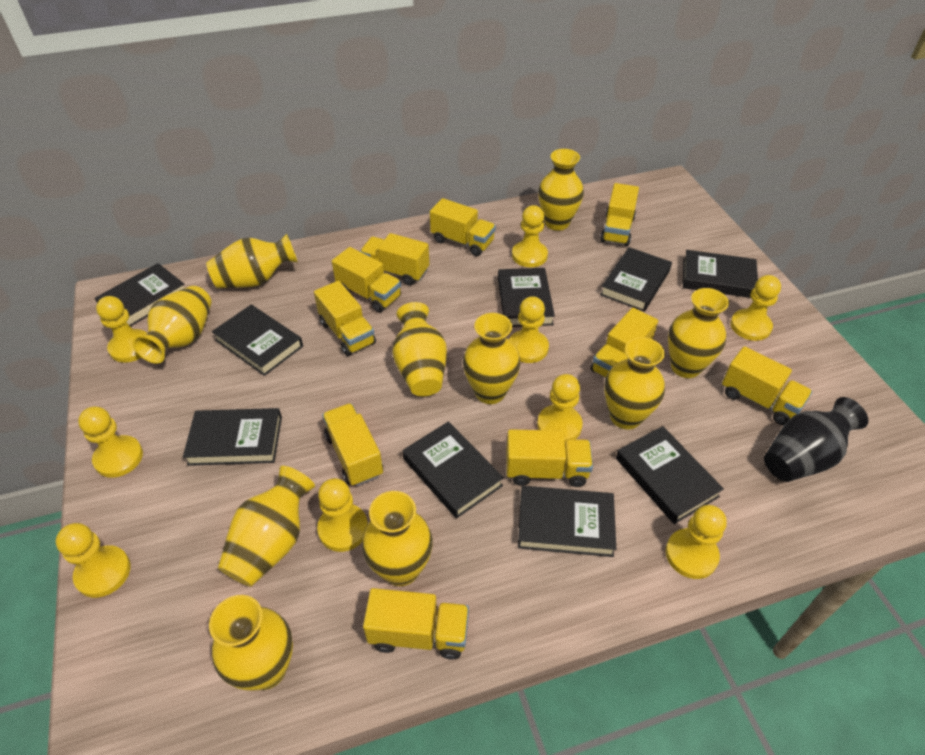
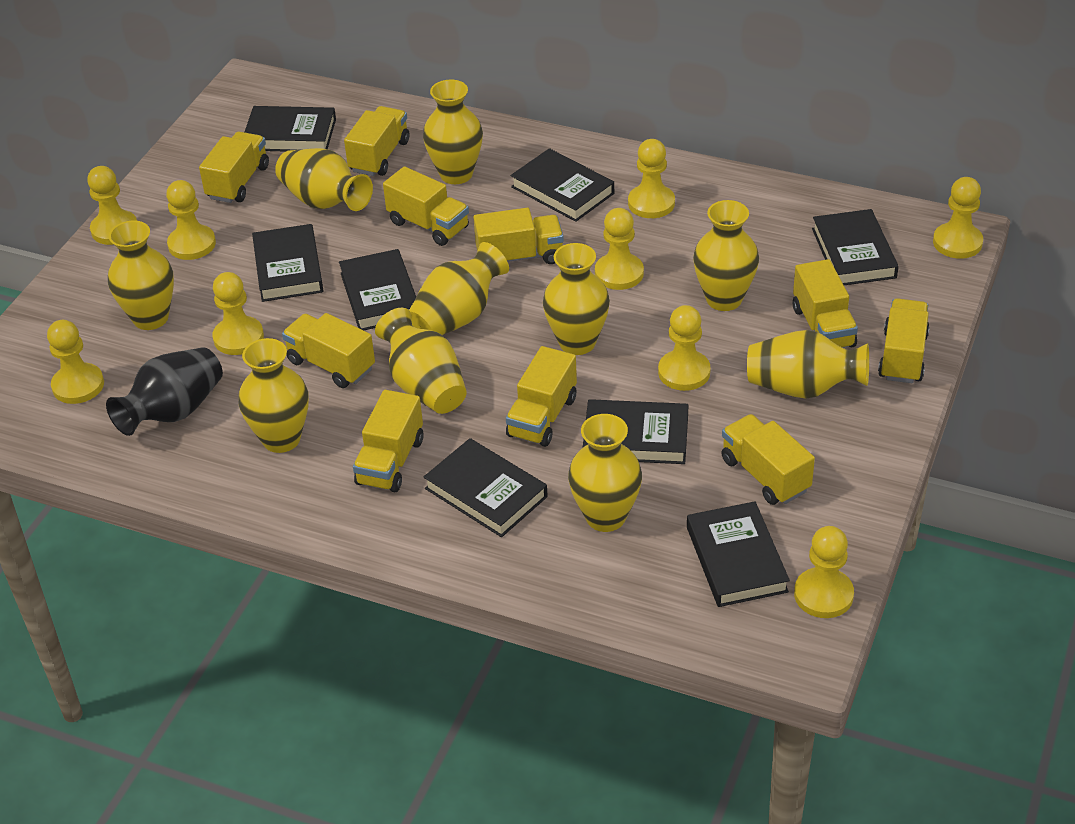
black book: [95,263,184,327] [183,408,282,466] [212,304,303,376] [402,421,504,518] [498,268,555,327] [518,486,616,557] [600,247,672,312] [616,426,724,524] [683,250,758,298] = 9 -> [245,106,336,152] [252,224,324,302] [339,249,416,330] [424,438,548,537] [511,148,614,222] [583,399,688,464] [687,501,790,607] [812,209,899,285] = 8

